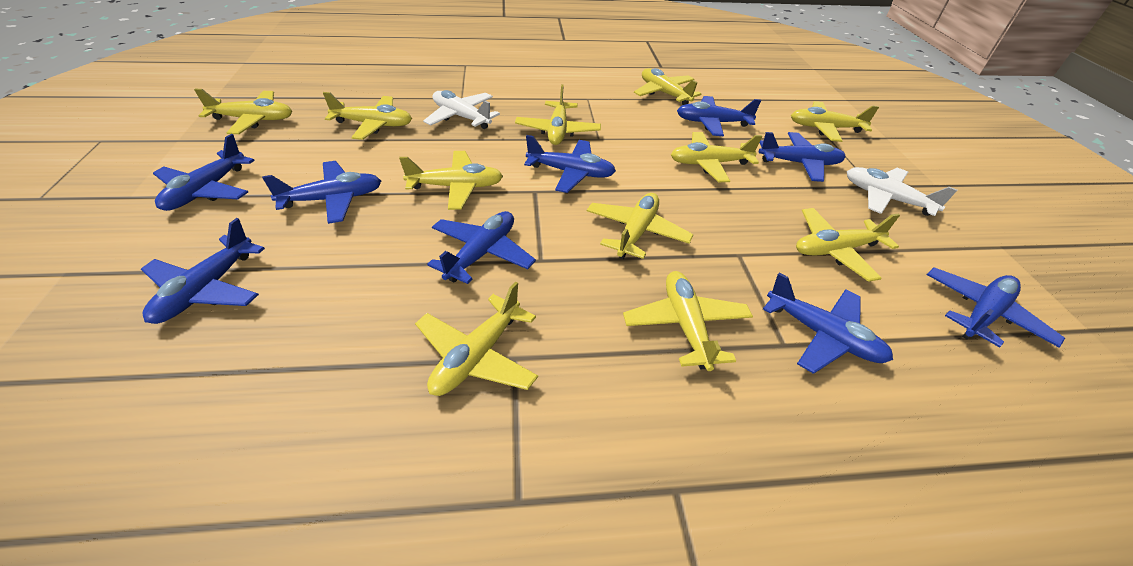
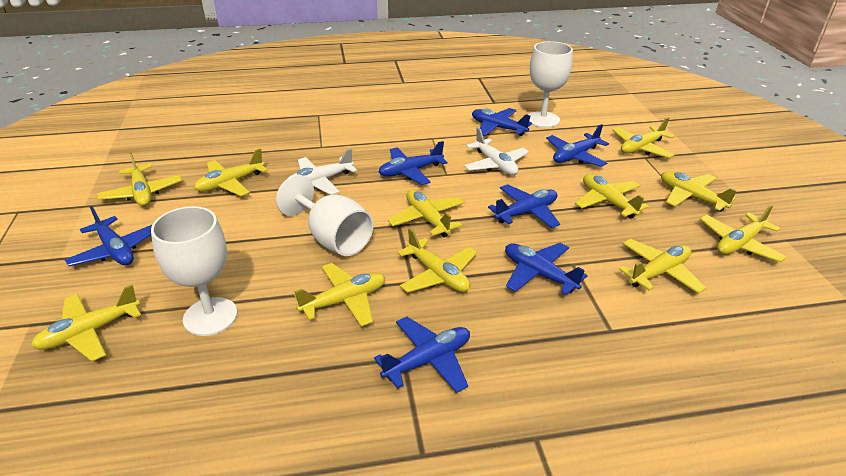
blue plane: [141,218,265,324] [153,134,255,211] [262,161,381,224] [427,211,536,284] [524,135,616,193] [677,96,761,136] [759,132,846,182] [763,273,893,374] [927,267,1065,348] = 9 -> [65,206,152,266] [374,317,470,393] [379,141,448,185] [472,108,532,136] [488,184,560,228] [505,243,588,295] [546,124,609,167] = 7
white goblet: none = 0 -> [151,206,238,336] [276,175,374,256] [528,41,573,128] = 3

